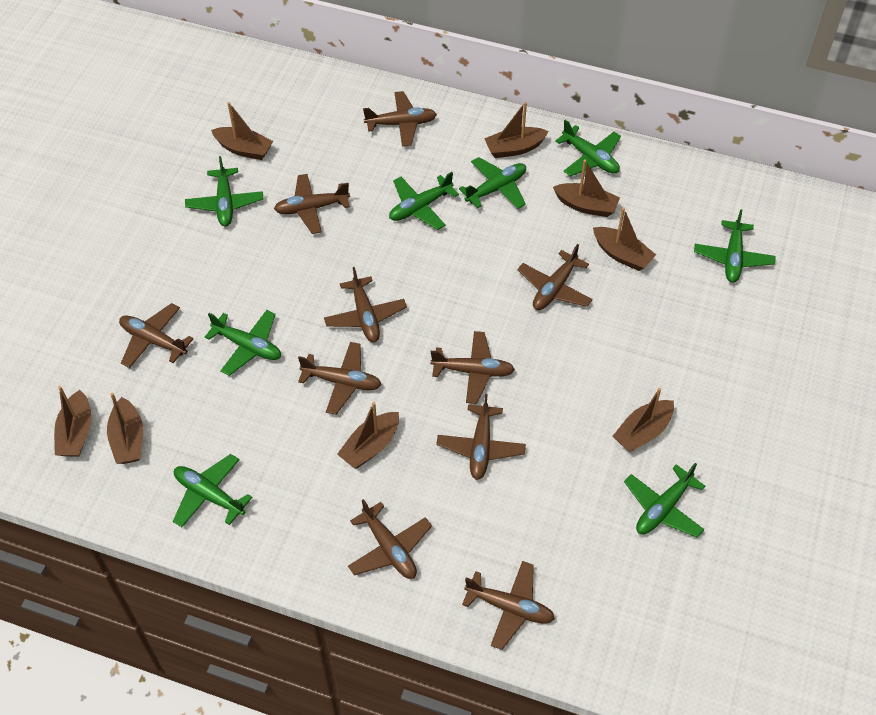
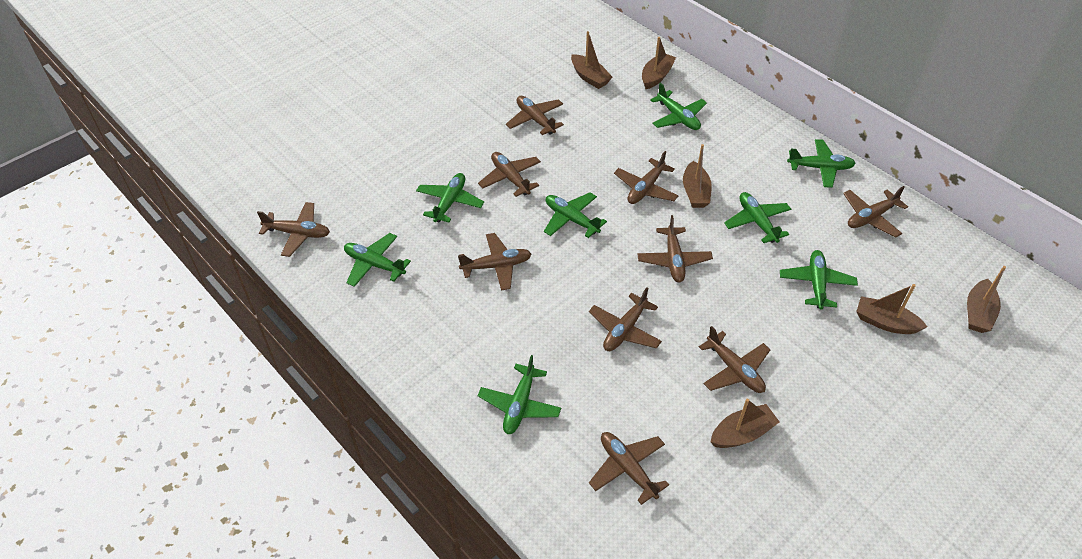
brown boat: [54,386,91,456] [107,393,143,464] [211,102,273,160] [337,402,399,469] [484,102,549,158] [553,159,620,217] [593,207,656,271] [613,388,674,452] = 8 -> [571,31,612,89] [642,37,676,89] [683,144,712,208] [710,399,780,448] [856,284,927,334] [967,266,1006,333] = 6

